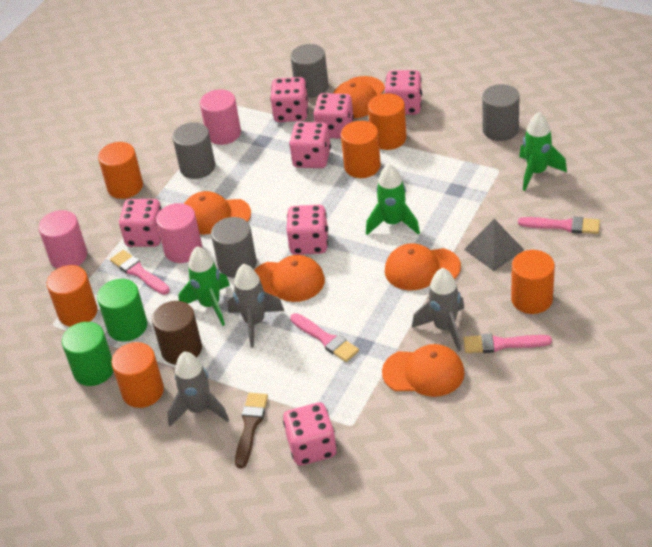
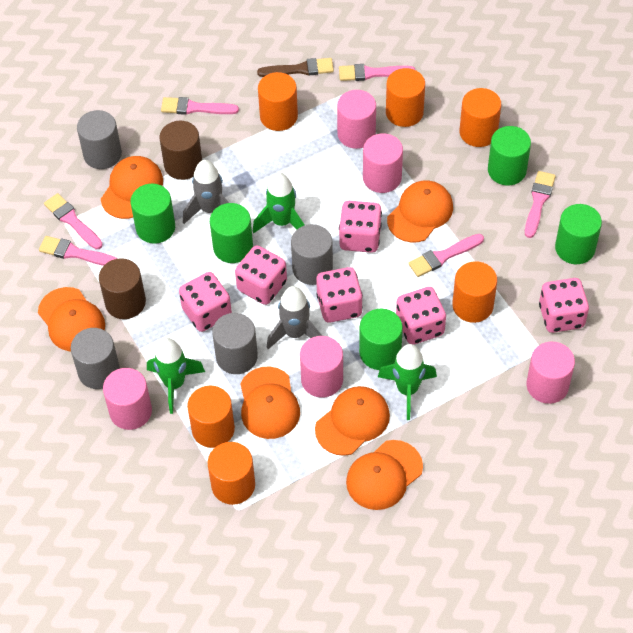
brown cylinder: [152,301,202,365] = 1 -> [99,258,146,319] [159,121,202,180] = 2
green cylinder: [62,322,113,386] [97,279,147,342] = 2 -> [130,184,175,244] [210,203,253,263] [359,309,403,370] [488,126,531,185] [555,204,602,264] = 5
grey pyramid: [464,219,524,271] = 1 -> none = 0
grey rocket: [167,352,229,427] [228,264,284,348] [412,268,464,351] = 3 -> [183,160,229,224] [266,286,322,349] = 2
orange cap: [184,191,251,235] [254,255,325,302] [334,76,385,118] [382,344,465,397] [385,243,461,290] = 5 -> [38,287,105,351] [101,156,163,219] [240,366,300,439] [315,386,390,456] [346,440,423,510] [387,181,453,243] = 6
pink brush: [110,250,170,295] [290,313,359,362] [463,334,552,353] [518,216,600,234] = 4 -> [39,236,118,266] [44,193,103,249] [161,97,239,115] [339,64,415,81] [408,234,484,277] [525,171,556,238] = 6
pink cylinder: [38,210,87,269] [156,203,202,263] [200,89,241,145] = 3 -> [103,368,152,430] [300,336,343,398] [337,90,376,149] [363,133,403,193] [526,342,575,404] = 5
pink dice: [119,199,161,247] [270,77,308,122] [283,402,337,466] [286,205,328,255] [289,122,331,168] [313,93,354,139] [385,70,422,115] = 7 -> [179,272,232,332] [235,245,287,305] [316,267,363,323] [339,201,382,253] [396,287,446,345] [539,278,589,333] = 6

